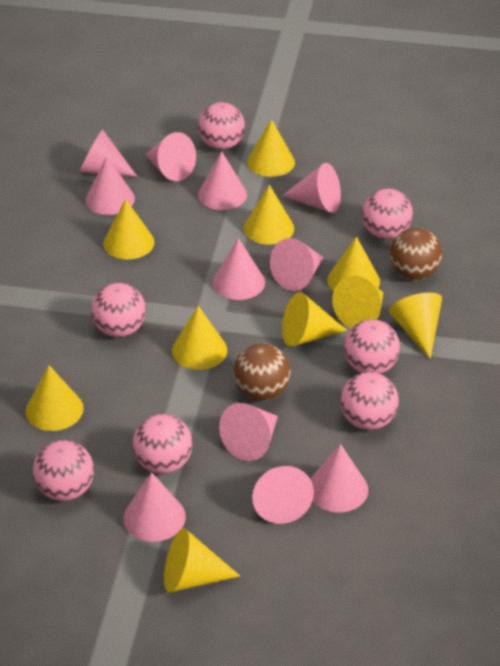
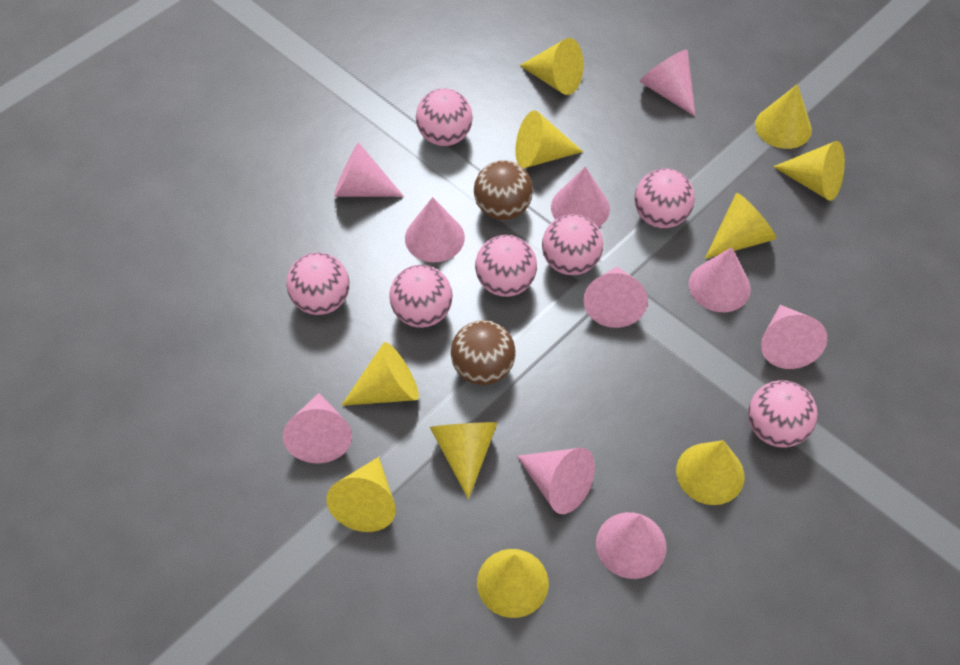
pink cone: [79,129,137,177] [85,156,135,215] [124,472,186,542] [146,132,196,181] [198,151,247,210] [212,238,265,300] [219,403,278,461] [252,466,314,524] [270,238,324,291] [282,163,341,213] [310,444,368,512] = 11 -> [283,393,352,463] [334,142,404,197] [405,197,465,262] [517,448,595,514] [551,166,610,227] [583,267,648,328] [596,512,667,579] [640,50,696,117] [689,247,751,312] [761,305,827,369] = 10

